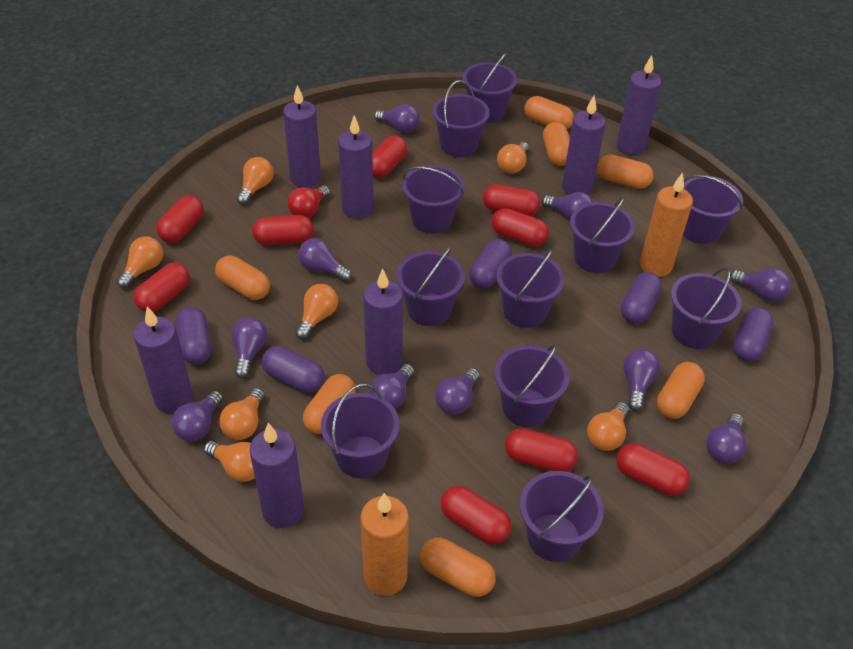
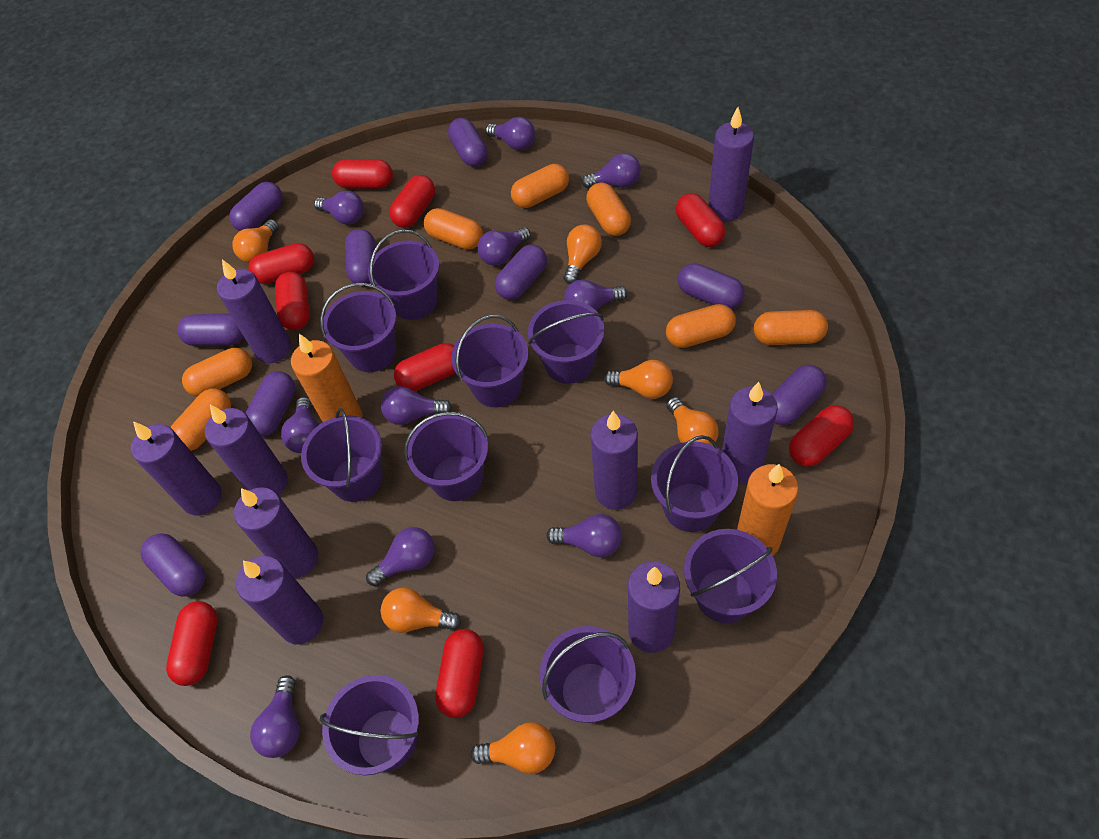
orange light bulb: [117,236,163,288] [204,441,255,482] [219,388,265,440] [237,157,274,205] [295,284,338,339] [497,142,529,174] [587,402,629,451] = 7 -> [232,219,279,263] [380,588,461,633] [471,722,555,774] [564,224,602,284] [604,360,673,399] [666,397,719,446] = 6
purple bucket: [321,384,400,479] [397,246,465,326] [402,165,464,234] [432,80,490,157] [462,53,517,123] [495,343,569,427] [496,248,565,328] [520,471,604,562] [570,197,635,273] [671,267,742,349] [683,175,743,244] = 11 -> [301,408,383,502] [320,283,396,372] [320,675,419,775] [368,229,439,320] [404,412,488,501] [451,315,529,407] [528,300,605,384] [540,626,636,723] [651,435,738,532] [684,529,777,623] = 10
purple candle: [134,306,193,414] [250,423,304,528] [283,85,321,188] [338,115,374,219] [363,269,403,375] [562,96,606,195] [616,55,662,155] = 7 -> [131,421,222,516] [205,405,288,495] [217,259,291,363] [234,487,318,578] [236,556,323,645] [590,411,638,510] [628,562,680,653] [708,107,754,222] [722,382,778,484] = 9
purple capsule: [176,307,212,365] [262,346,325,393] [469,239,512,289] [621,272,662,324] [733,307,774,361] = 5 -> [140,533,205,597] [177,313,244,346] [229,182,283,231] [245,371,295,437] [345,229,376,284] [448,118,488,167] [495,244,547,300] [678,263,745,309] [772,365,827,425] = 9
red light bulb: [287,185,330,218] = 1 -> none = 0

